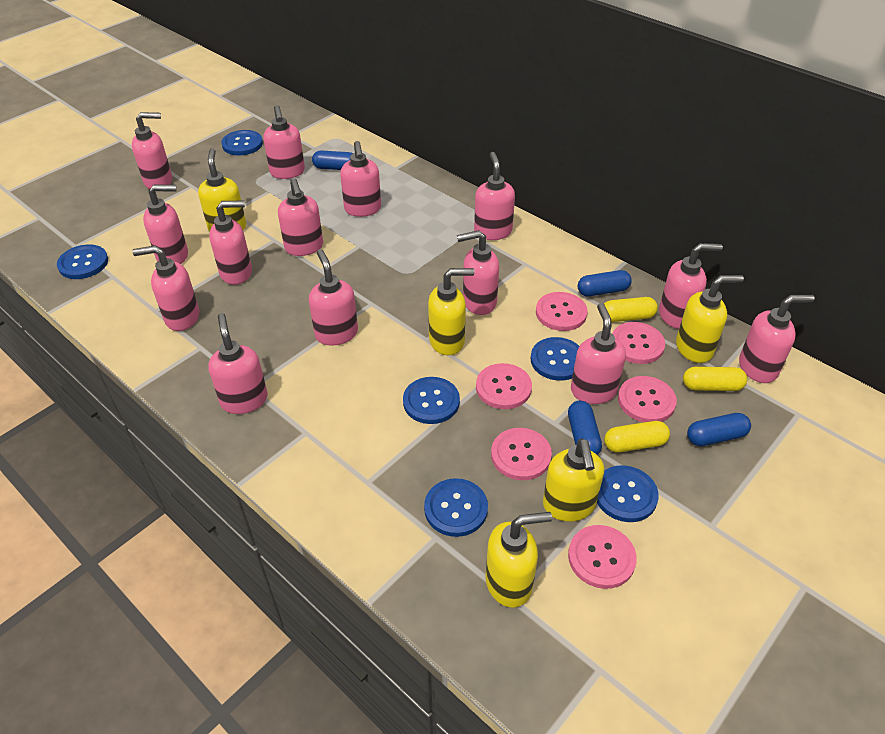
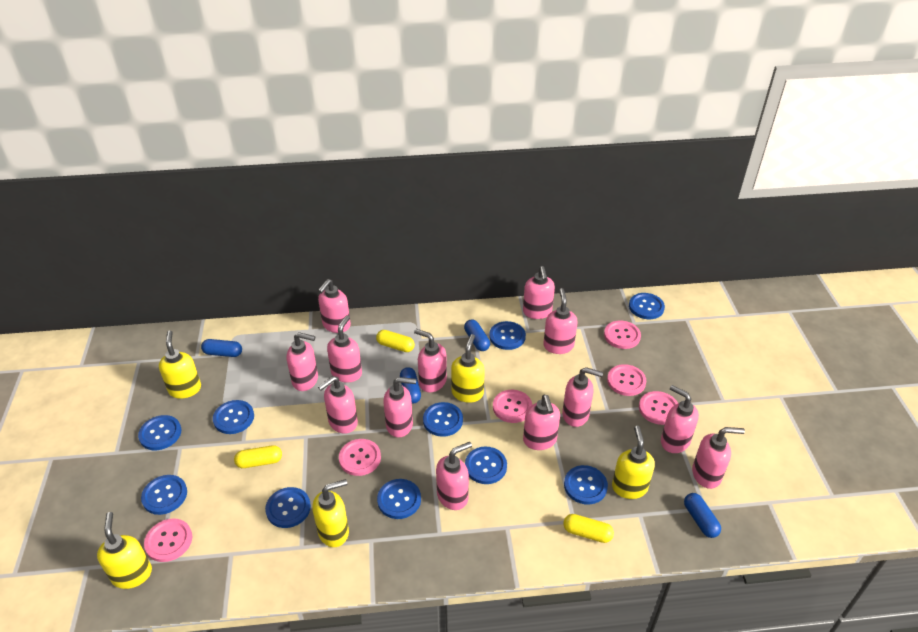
blue button: [57,244,108,279] [221,130,263,155] [403,377,460,424] [424,478,488,537] [531,337,579,381] [597,465,659,522] = 6 -> [138,415,181,450] [141,475,187,515] [213,400,254,434] [265,487,311,528] [377,479,421,519] [423,402,463,437] [465,446,507,484] [489,321,526,350] [564,465,608,505] [629,293,665,319] = 10
pink soap dispenser: [132,112,172,189] [132,245,199,331] [143,185,188,264] [208,313,268,414] [209,201,252,285] [263,105,305,179] [278,178,323,256] [309,249,358,346] [340,141,381,217] [457,230,499,315] [474,152,515,240] [571,303,626,404] [659,243,723,329] [739,295,815,383] = 14 -> [287,332,318,391] [318,279,351,333] [318,376,358,434] [327,315,362,383] [383,377,416,437] [414,329,447,393] [436,442,472,510] [523,266,555,319] [523,395,560,450] [543,288,577,354] [562,367,603,427] [661,385,699,453] [692,427,745,489] = 13

